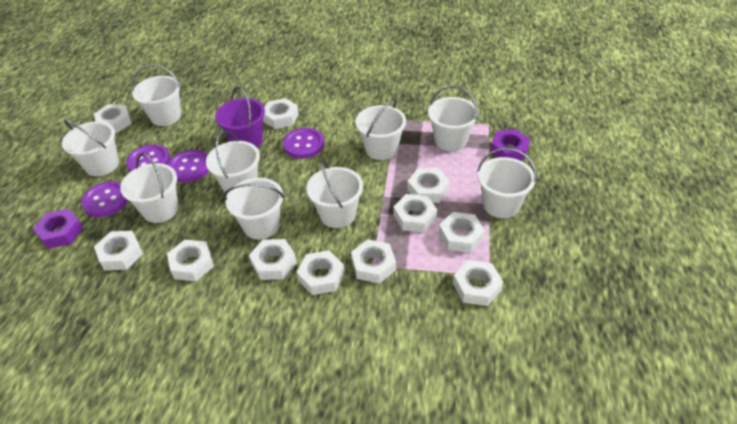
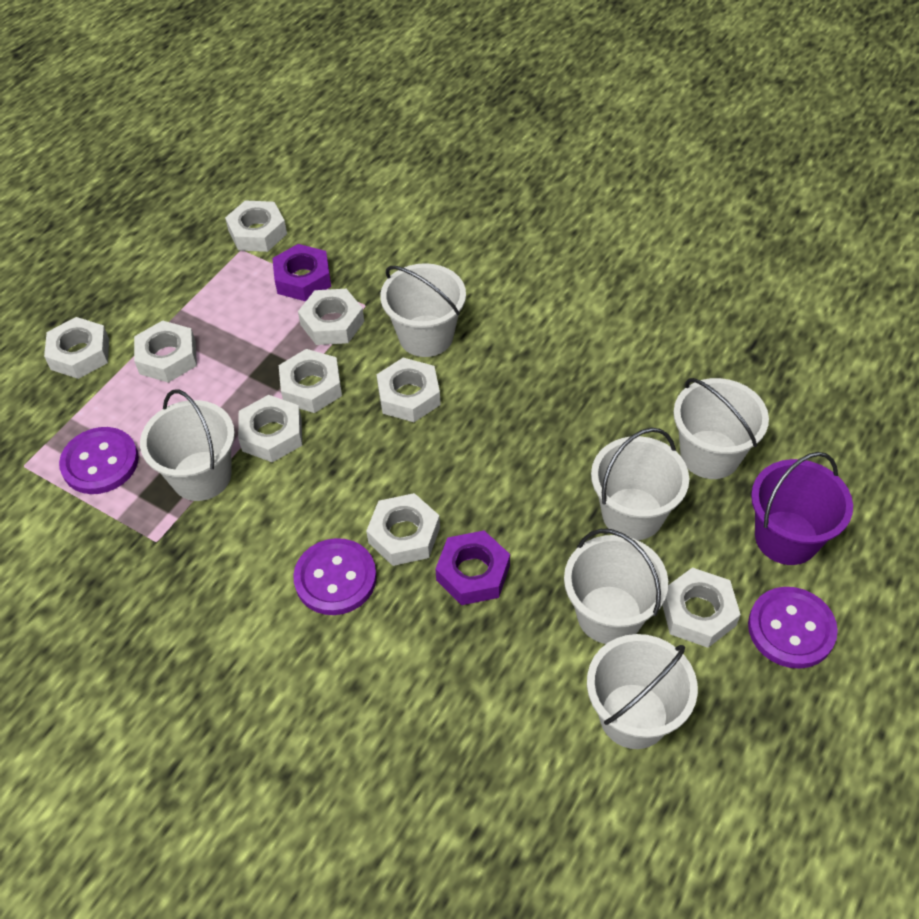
purple button: [81,181,128,217] [126,144,170,172] [168,150,209,182] [283,128,324,159] = 4 -> [59,427,139,494] [293,538,377,615] [748,587,838,669] = 3
white bucket: [62,120,119,176] [120,153,179,223] [131,64,181,126] [206,131,260,193] [224,178,284,239] [306,160,363,228] [355,98,406,160] [428,85,479,151] [477,148,537,218] = 9 -> [140,389,235,501] [380,263,466,357] [564,529,668,644] [587,634,698,749] [591,428,689,540] [673,378,769,479] = 6
white nut: [94,104,132,133] [94,231,143,270] [167,240,214,281] [249,239,297,280] [263,98,299,129] [297,251,345,295] [351,239,396,284] [394,194,437,232] [407,168,450,203] [439,212,485,253] [453,260,503,306] = 11 -> [44,317,109,379] [134,320,197,383] [225,200,287,252] [238,395,302,462] [279,349,342,413] [298,289,364,345] [366,493,440,566] [376,358,441,422] [662,567,741,648] = 9

